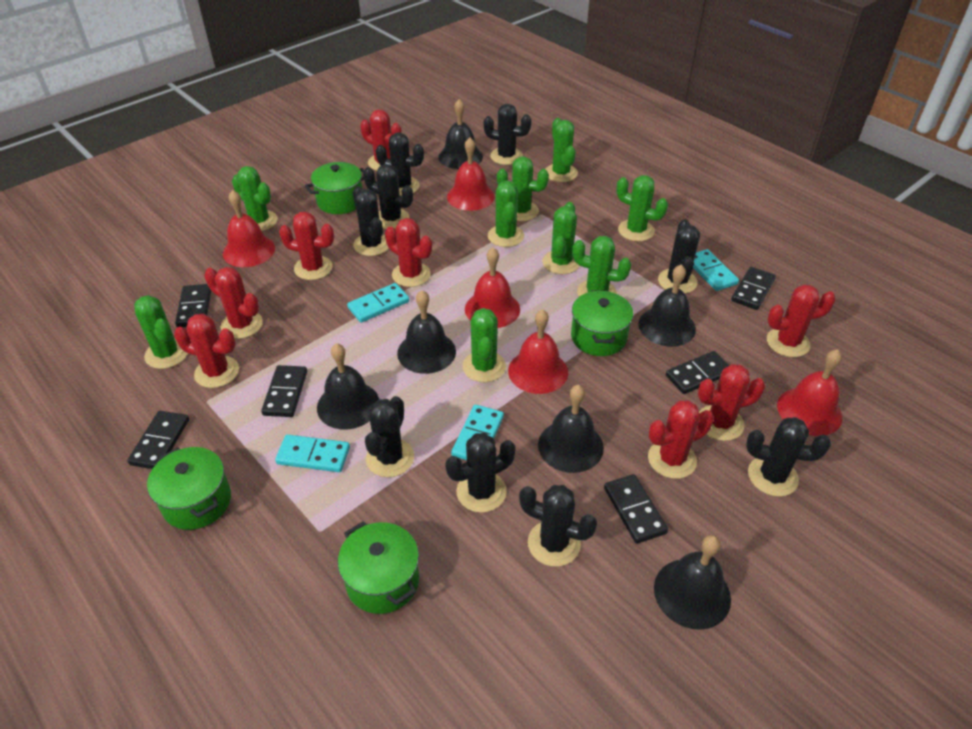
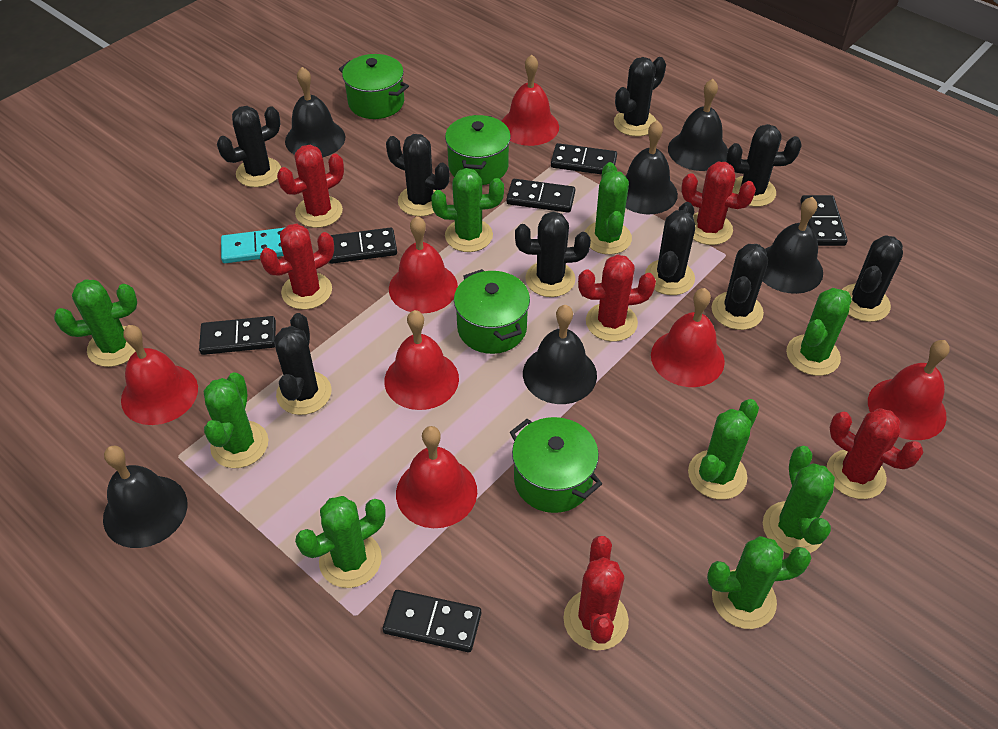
red bell: [223,190,275,267] [447,137,495,211] [465,247,520,328] [508,309,568,394] [777,349,843,436] = 5 -> [121,325,198,425] [384,310,459,410] [389,216,458,314] [396,426,477,528] [501,55,559,146] [651,288,725,387] [868,340,950,440] = 7
red cactus: [174,314,239,388] [204,267,263,339] [279,212,334,280] [360,109,401,171] [385,218,432,287] [648,400,714,479] [698,364,765,441] [767,284,836,357] = 8 -> [260,224,334,310] [277,145,344,228] [563,536,629,650] [578,254,656,341] [681,162,756,245] [827,408,924,499] = 6
turquoise domino: [275,434,350,472] [347,283,409,323] [451,404,504,460] [693,249,739,291] = 4 -> [221,227,286,263] = 1

